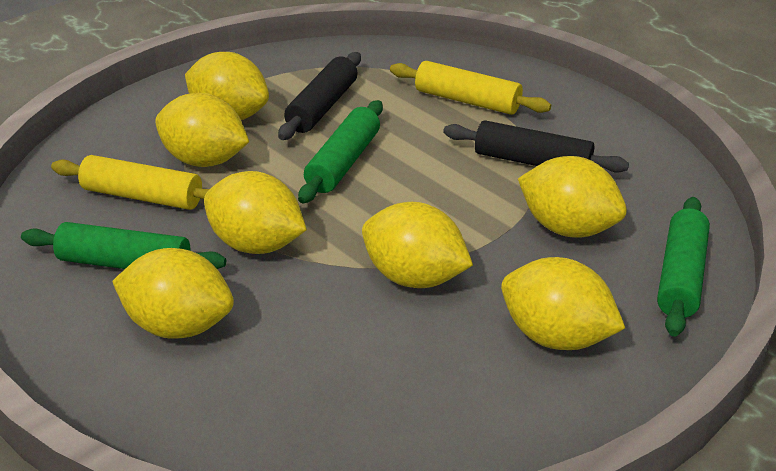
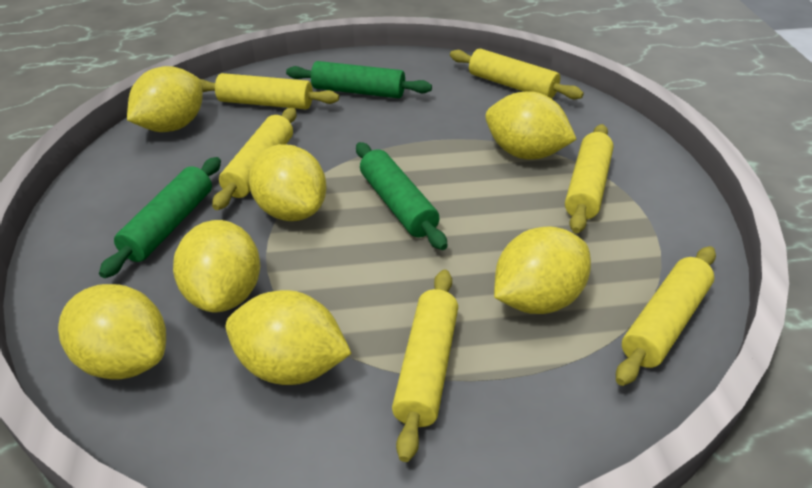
black rolling pin: [278,52,361,140] [443,120,629,173] = 2 -> none = 0
yellow rolling pin: [51,155,210,210] [390,61,551,115] = 2 -> [200,73,339,109] [212,108,296,210] [392,270,458,462] [450,49,584,99] [565,124,613,233] [616,246,716,386] = 6

